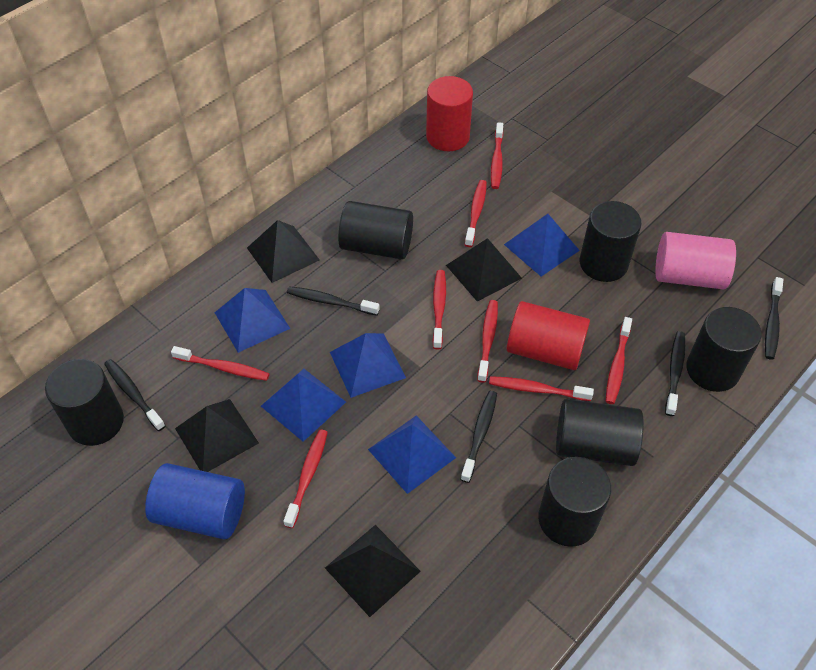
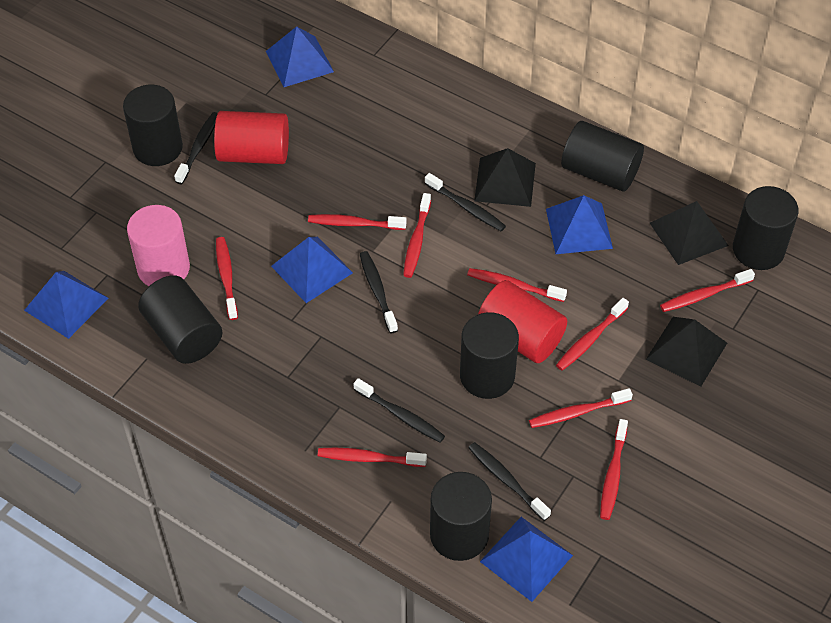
black pyramid: [175,399,259,472] [247,220,319,283] [325,525,421,617] [446,238,522,302] = 4 -> [474,148,536,207] [646,317,727,387] [650,201,729,265] = 3
blue cylinder: [145,463,245,539] = 1 -> none = 0
red toothbrush: [171,346,270,381] [283,429,328,528] [432,270,446,349] [465,180,487,247] [477,300,498,383] [489,376,594,401] [491,122,503,189] [606,317,632,404] = 8 -> [216,237,238,320] [308,214,407,230] [318,448,427,467] [403,193,431,278] [467,268,567,302] [529,388,633,428] [556,298,629,371] [600,419,628,520] [660,269,755,312] = 9

